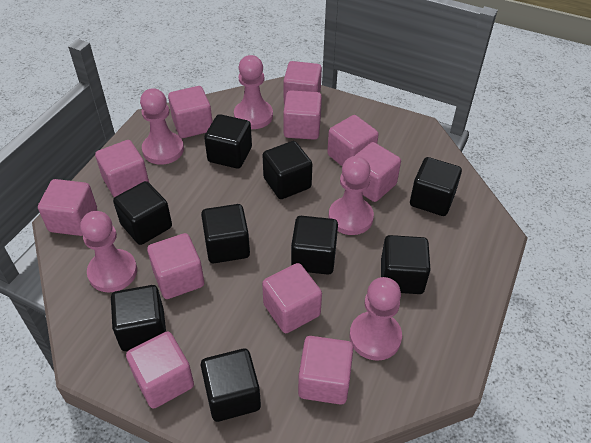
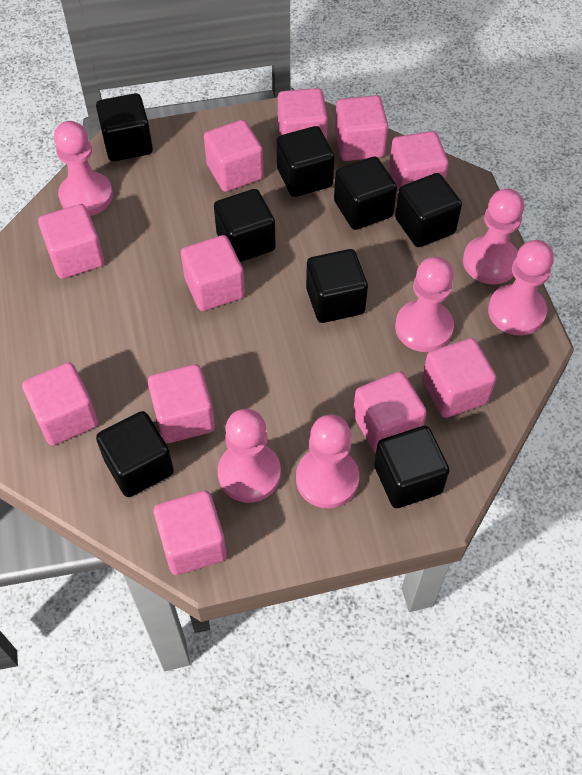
black cube: [111,285,166,351] [113,181,172,245] [201,204,250,263] [201,349,261,422] [204,114,252,169] [262,141,312,199] [291,216,338,275] [381,235,430,294] [410,157,462,216] = 9 -> [96,93,153,161] [96,411,174,497] [214,189,276,262] [276,126,335,197] [306,249,368,323] [334,156,397,230] [374,426,449,508] [395,173,462,247] = 8
pink pawn: [80,211,137,292] [140,88,184,165] [234,55,273,129] [329,156,374,235] [349,277,402,361] = 5 -> [54,121,113,216] [218,409,281,503] [296,415,359,508] [395,257,454,352] [463,189,524,284] [488,240,554,336] = 6

